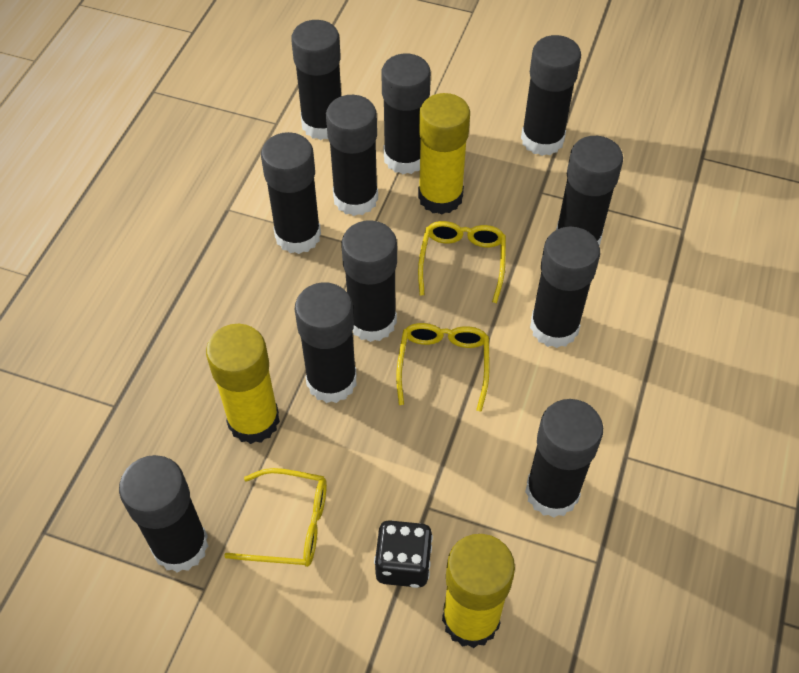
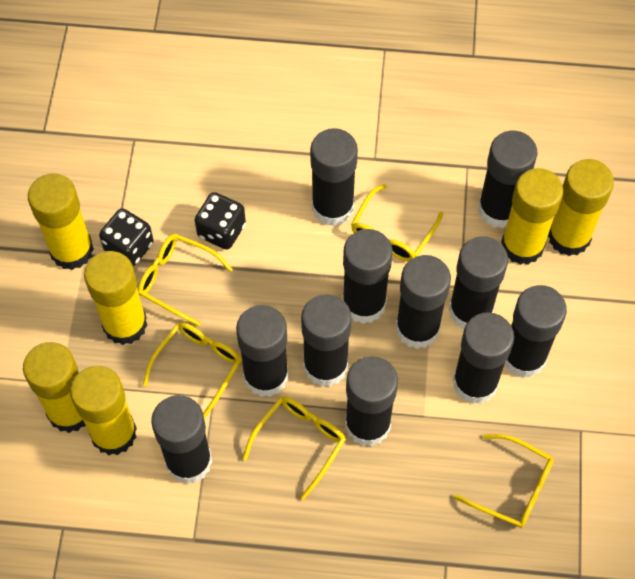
black dice: [374,520,433,588] = 1 -> [99,208,154,267] [195,192,246,250] = 2
yellow glasses: [224,468,327,567] [396,323,490,412] [418,221,506,303] = 3 -> [138,234,233,326] [143,322,241,419] [242,397,346,500] [351,184,443,262] [454,434,554,528] = 5
yellow glue stick: [206,324,280,444] [418,93,470,215] [442,534,515,648] = 3 -> [23,342,86,433] [28,173,94,270] [70,366,137,455] [84,251,147,345] [501,168,564,265] [548,159,614,256] = 6

